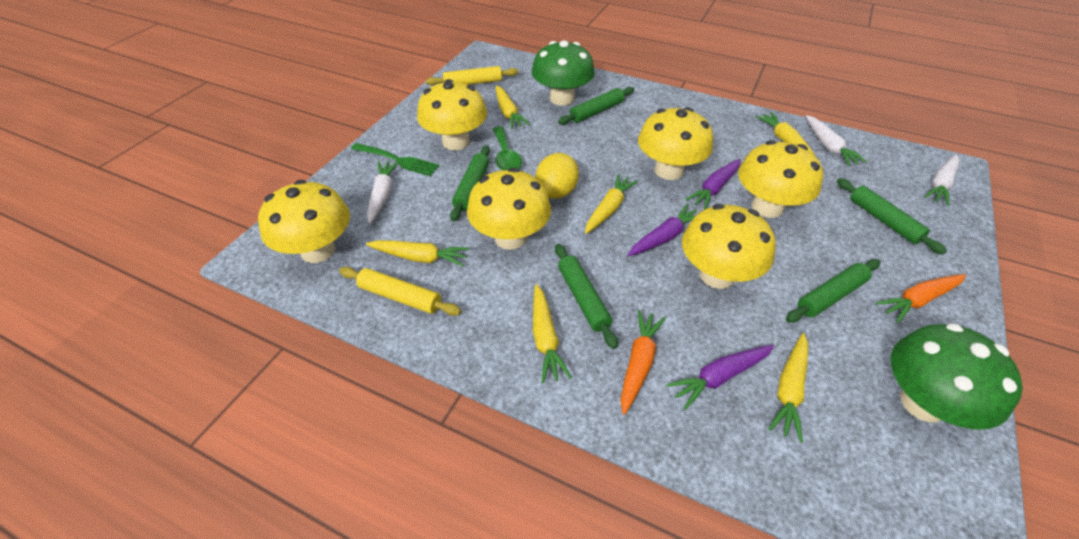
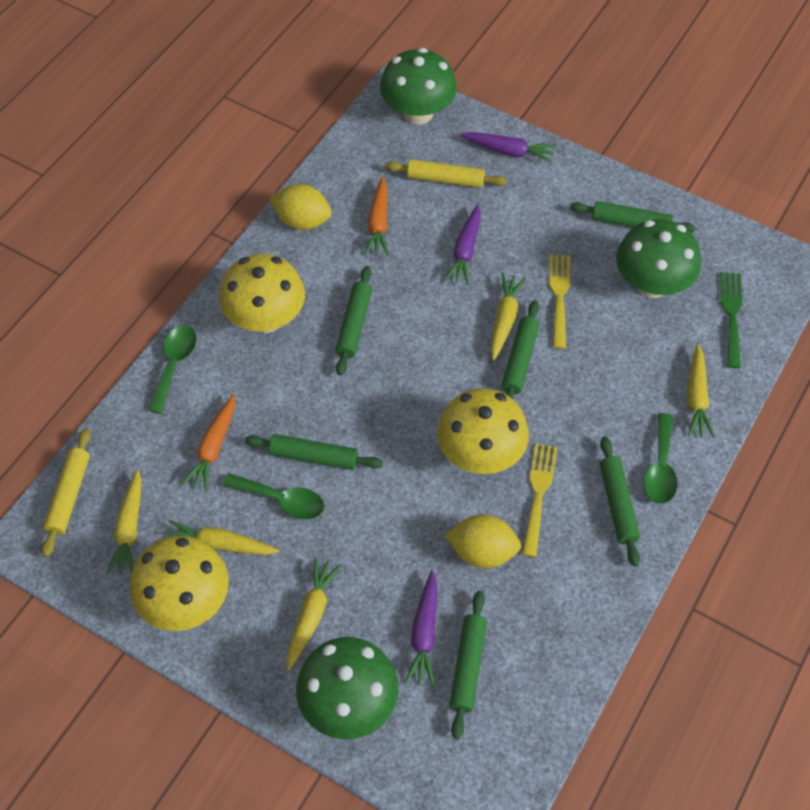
green mushroom: [532,40,595,106] [891,323,1023,430] = 2 -> [296,637,399,739] [380,48,457,125] [616,219,701,298] = 3
green rolling pin: [450,146,490,221] [555,244,618,349] [558,87,634,125] [786,259,880,323] [837,178,947,255] = 5 -> [245,434,383,470] [336,266,372,376] [449,591,487,739] [502,300,540,399] [570,201,695,233] [600,436,640,567] = 6
green spoon: [493,126,522,170] = 1 -> [148,326,197,414] [222,473,325,520] [643,413,678,504] = 3
white carrot: [367,161,399,224] [806,115,867,166] [924,154,959,206] = 3 -> none = 0
yellow carrot: [366,240,469,266] [496,85,530,129] [533,284,572,383] [585,174,638,234] [756,112,815,155] [768,333,808,442] = 6 -> [106,469,142,575] [165,520,279,555] [287,557,342,671] [490,273,526,360] [687,344,715,438] = 5
yellow fork: none = 0 -> [522,444,557,557] [549,254,570,349] = 2
yellow lemon: [536,153,579,199] = 1 -> [269,184,332,230] [445,514,521,568] = 2
yellow mushroom: [258,180,350,263] [417,79,487,150] [467,168,551,250] [638,107,713,180] [682,204,776,289] [738,140,823,218] = 6 -> [130,536,229,631] [219,254,305,333] [437,388,529,474] = 3

